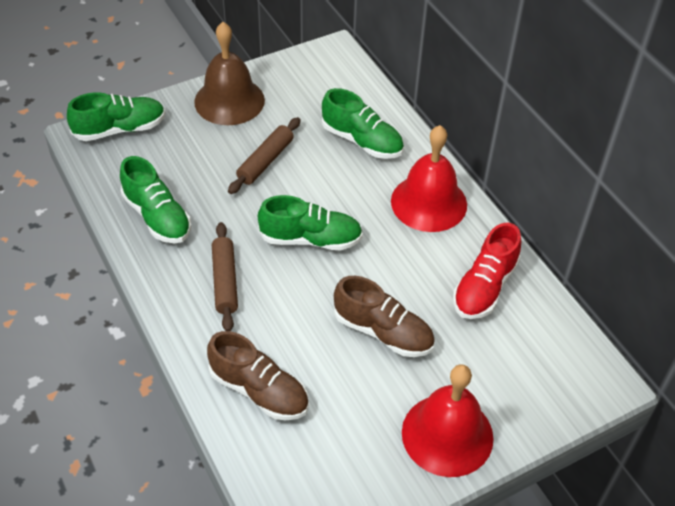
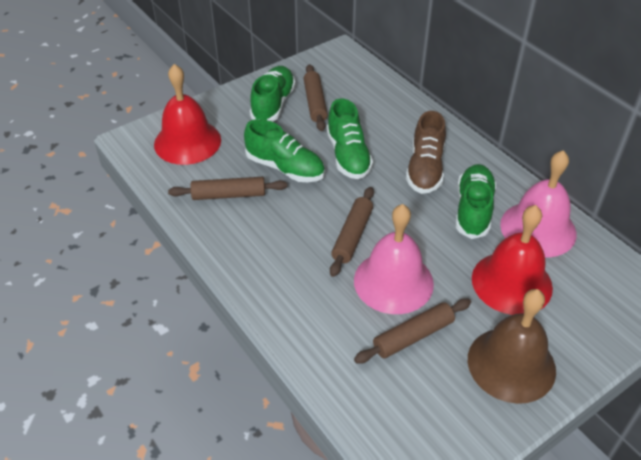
brown rolling pin: [212,222,238,331] [228,117,301,194] = 2 -> [168,177,287,200] [304,64,328,131] [330,187,374,277] [354,298,471,363] = 4
brown shoe: [207,331,309,420] [334,276,435,357] = 2 -> [406,111,446,194] = 1
pink bell: none = 0 -> [354,204,434,314] [500,150,577,257] = 2
red shoe: [453,223,521,319] = 1 -> none = 0

